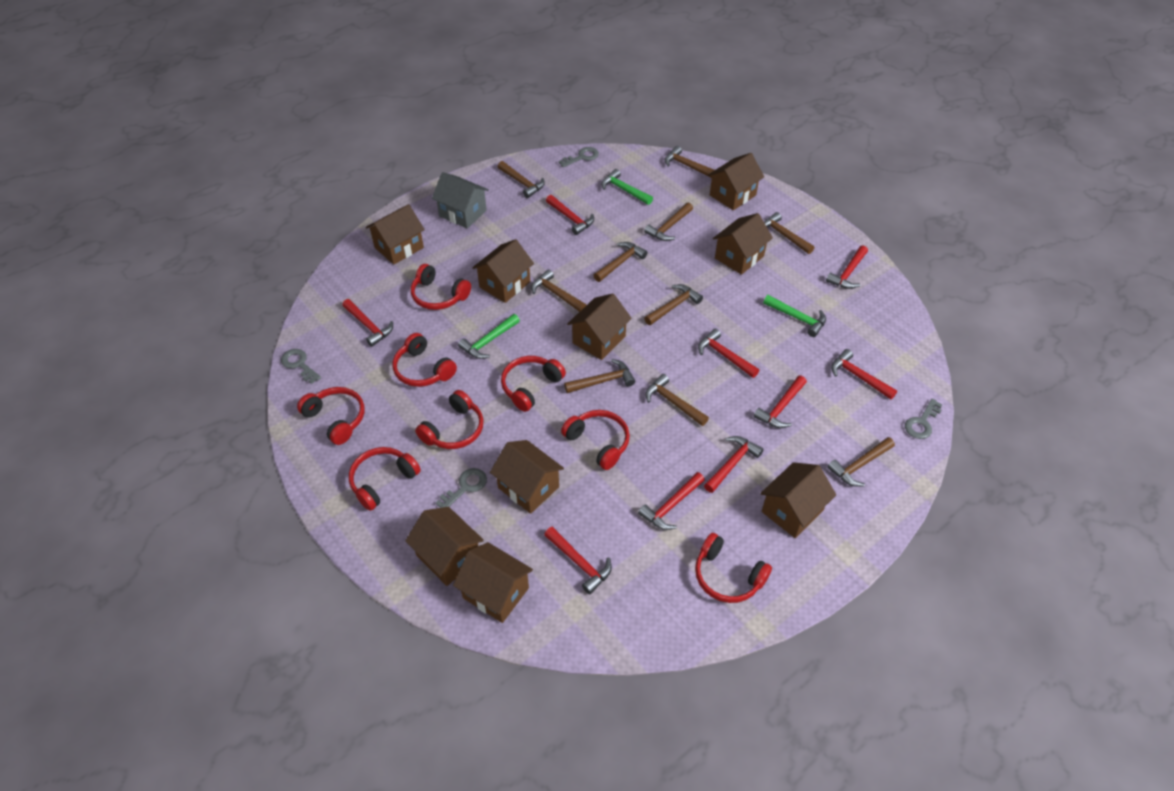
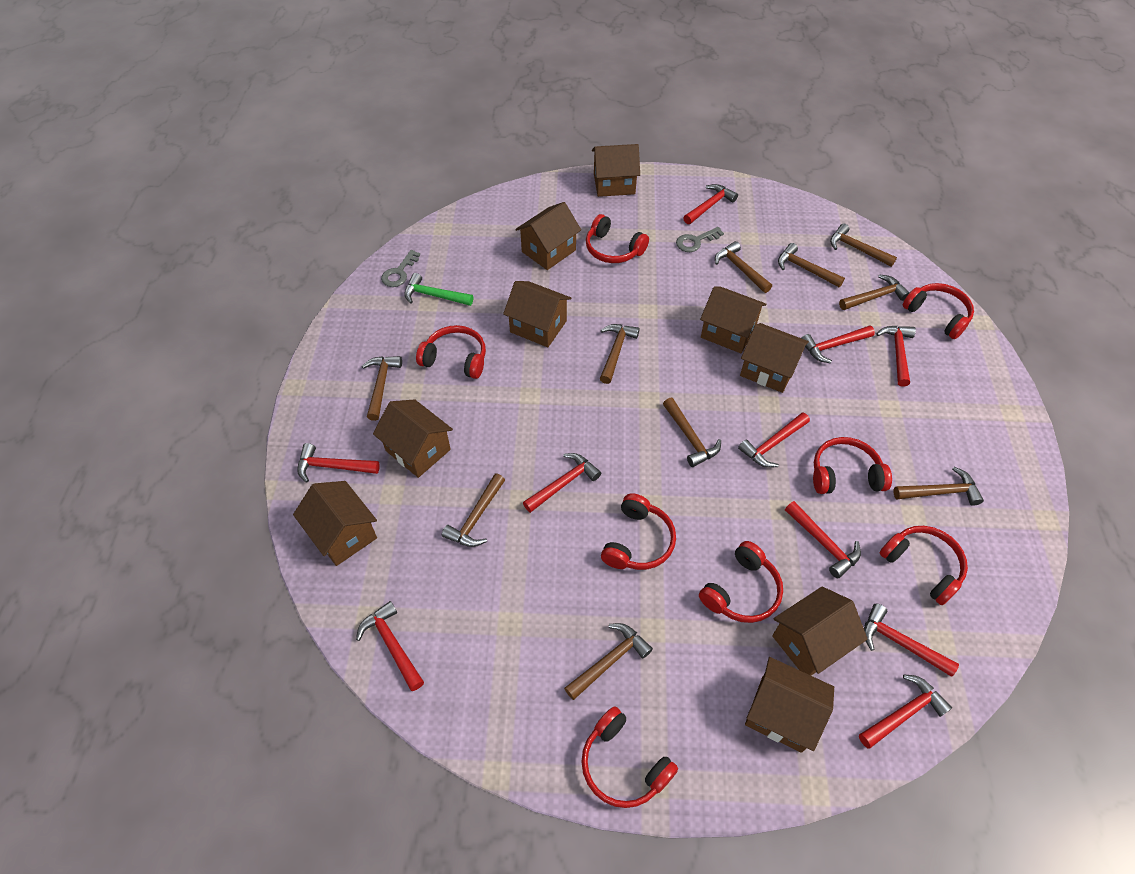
green hammer: [458,314,520,359] [601,169,653,205] [763,295,826,337] = 3 -> [404,273,473,306] = 1
grey house: [432,172,489,229] = 1 -> none = 0
grey key: [281,349,321,384] [436,468,487,508] [559,147,599,167] [905,399,943,439] = 4 -> [381,250,420,287] [676,227,724,252] = 2
red hammer: [342,299,393,347] [544,527,612,594] [546,195,594,235] [638,472,705,530] [698,329,759,378] [704,436,764,493] [754,376,807,428] [826,245,868,289] [831,349,897,399] = 9 -> [297,443,380,483] [356,601,424,691] [523,453,601,513] [683,184,738,224] [738,412,810,468] [785,501,861,578] [802,325,875,363] [859,675,952,749] [864,603,959,677] [876,326,916,387] = 10

